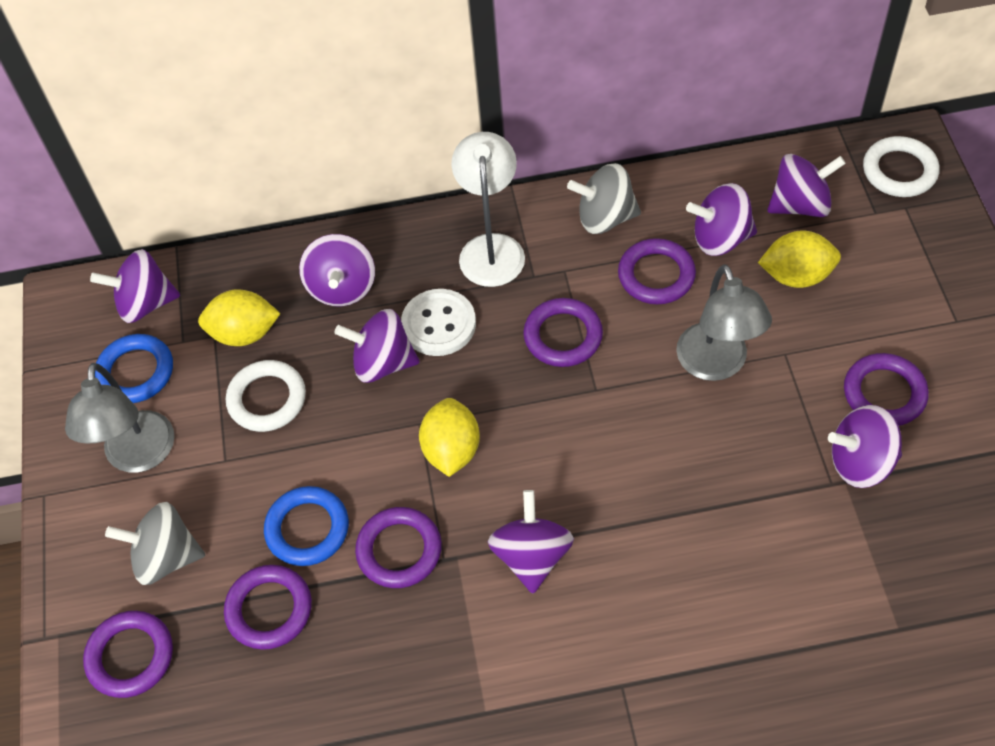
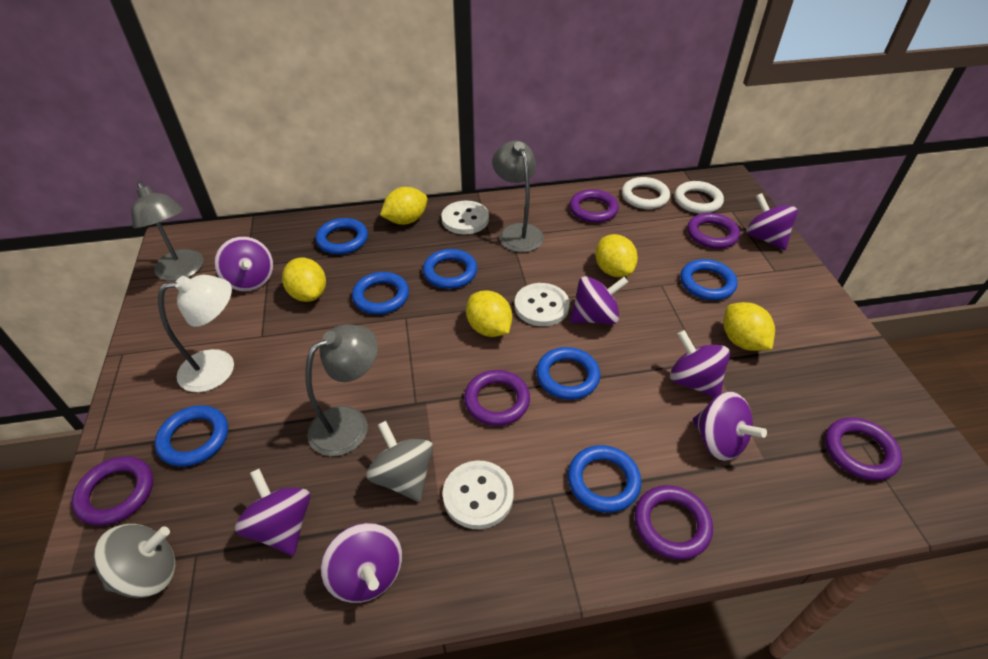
blue ring: [95,334,173,403] [264,486,349,566] = 2 -> [155,405,228,467] [315,218,368,254] [352,272,409,314] [423,249,477,289] [536,347,600,400] [568,445,641,513] [680,259,737,300] = 7
grey lamp: [65,363,174,473] [676,264,772,381] = 2 -> [131,181,204,281] [305,324,378,456] [492,141,544,252] = 3
white button: [401,289,476,356] = 1 -> [441,200,489,234] [443,461,514,529] [515,283,570,326] = 3
yellow lemon: [198,289,281,346] [419,398,480,477] [758,231,841,288] = 3 -> [282,258,326,302] [380,187,427,225] [466,290,512,337] [595,234,638,277] [724,302,775,351] = 5

